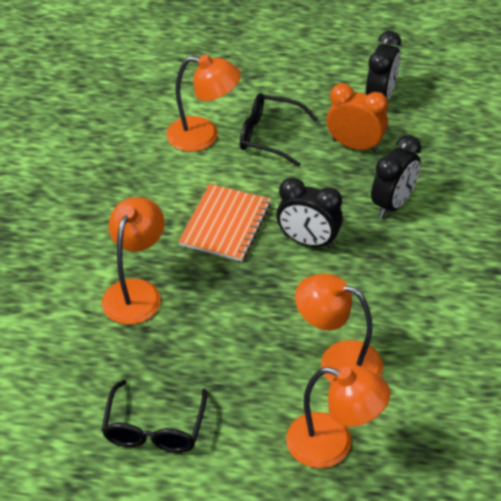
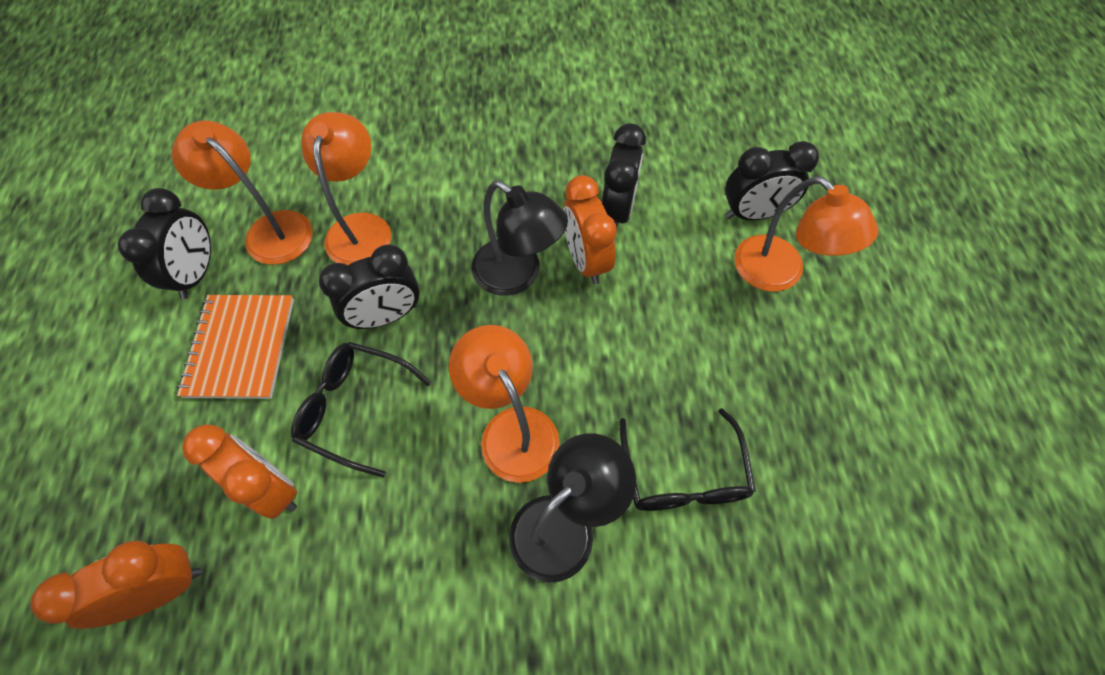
black clock: [276,177,343,249] [366,31,401,100] [371,135,421,218] = 3 -> [118,188,211,299] [319,244,420,329] [602,123,646,226] [725,141,819,220] = 4
black lamp: none = 0 -> [472,181,568,296] [509,434,636,583] = 2
orange clock: [327,83,388,152] = 1 -> [31,540,201,629] [182,425,297,519] [563,175,617,285] = 3

